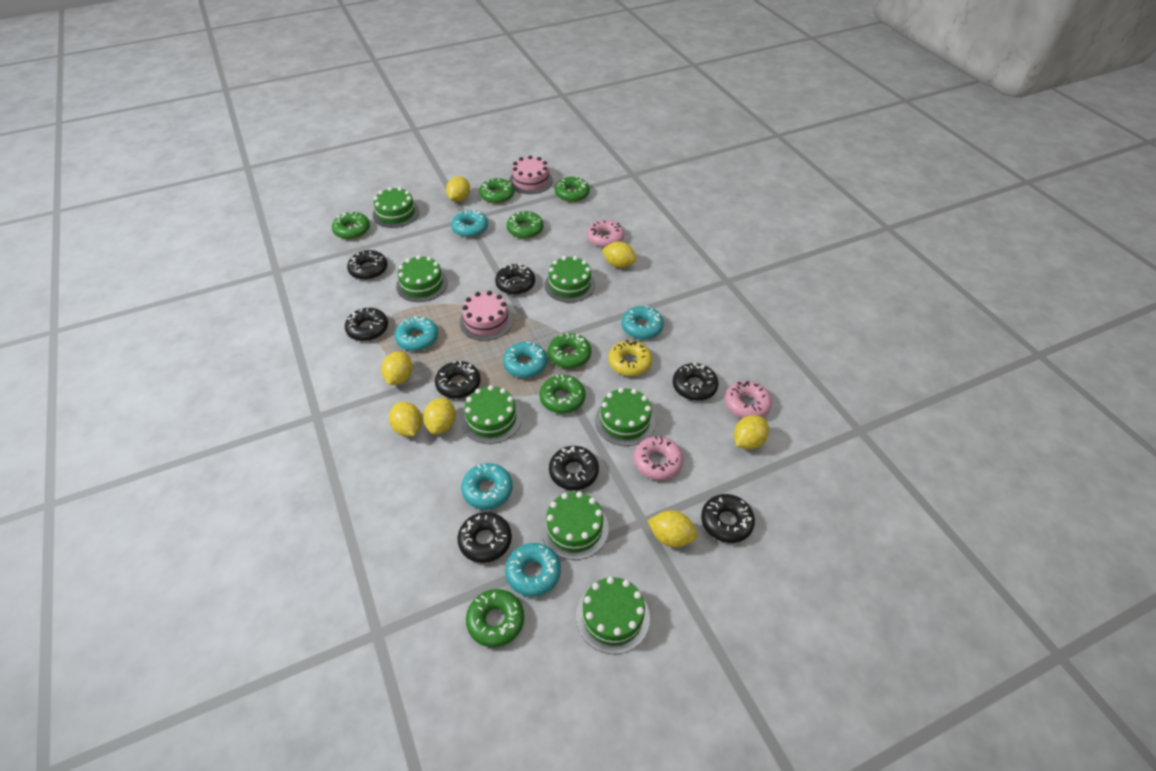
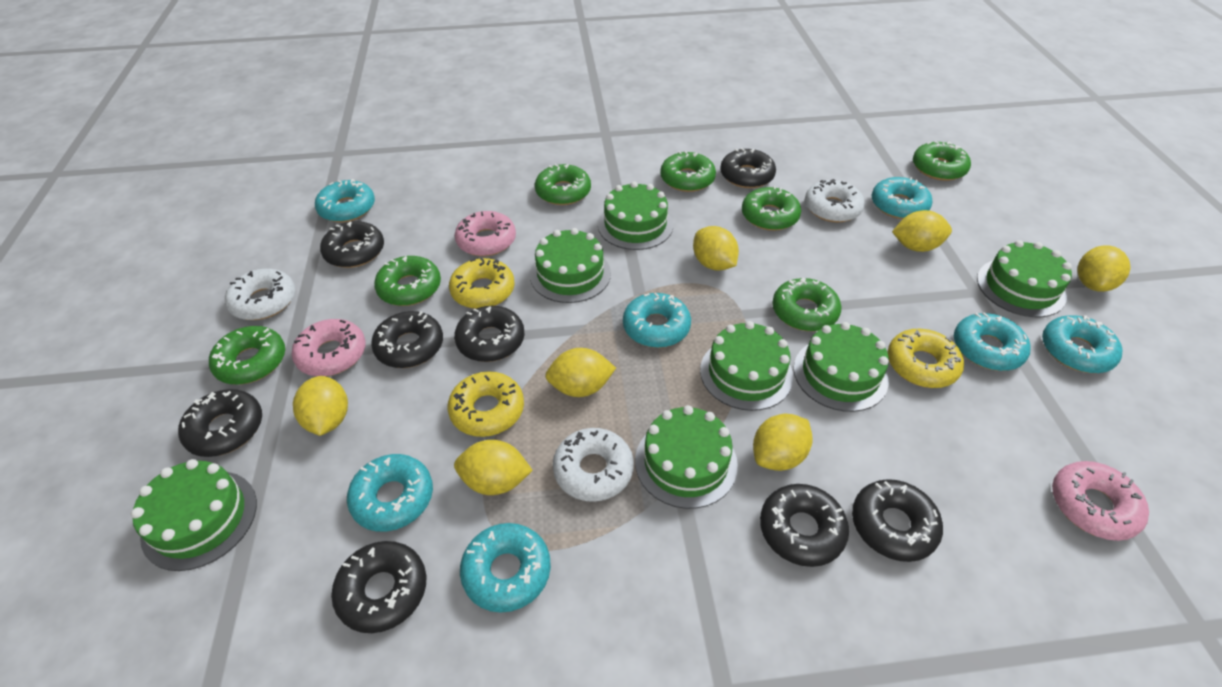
pink cake: [460,291,513,341] [509,155,553,194] = 2 -> none = 0
turquoise donut: [395,316,438,351] [451,209,488,237] [461,463,513,509] [503,342,547,378] [505,543,561,597] [621,306,664,339] = 6 -> [315,179,375,222] [347,454,433,532] [460,523,551,613] [623,292,691,348] [872,177,932,219] [954,312,1031,371] [1042,315,1123,373] = 7
white donut: none = 0 -> [225,269,295,320] [553,428,634,502] [805,179,865,223] = 3
yellow donut: [608,340,652,376] = 1 -> [447,371,524,437] [449,258,515,309] [887,329,964,388] = 3

